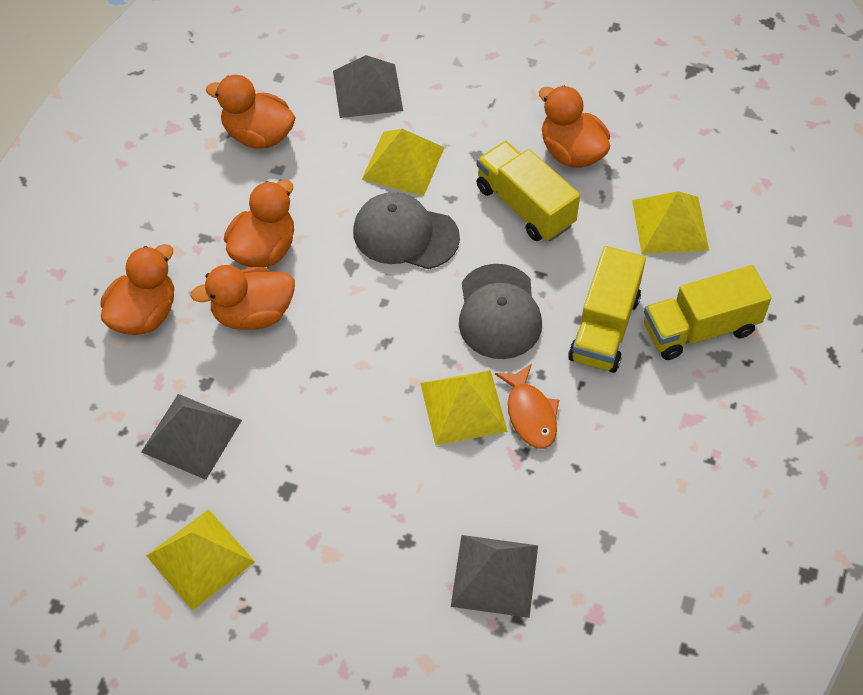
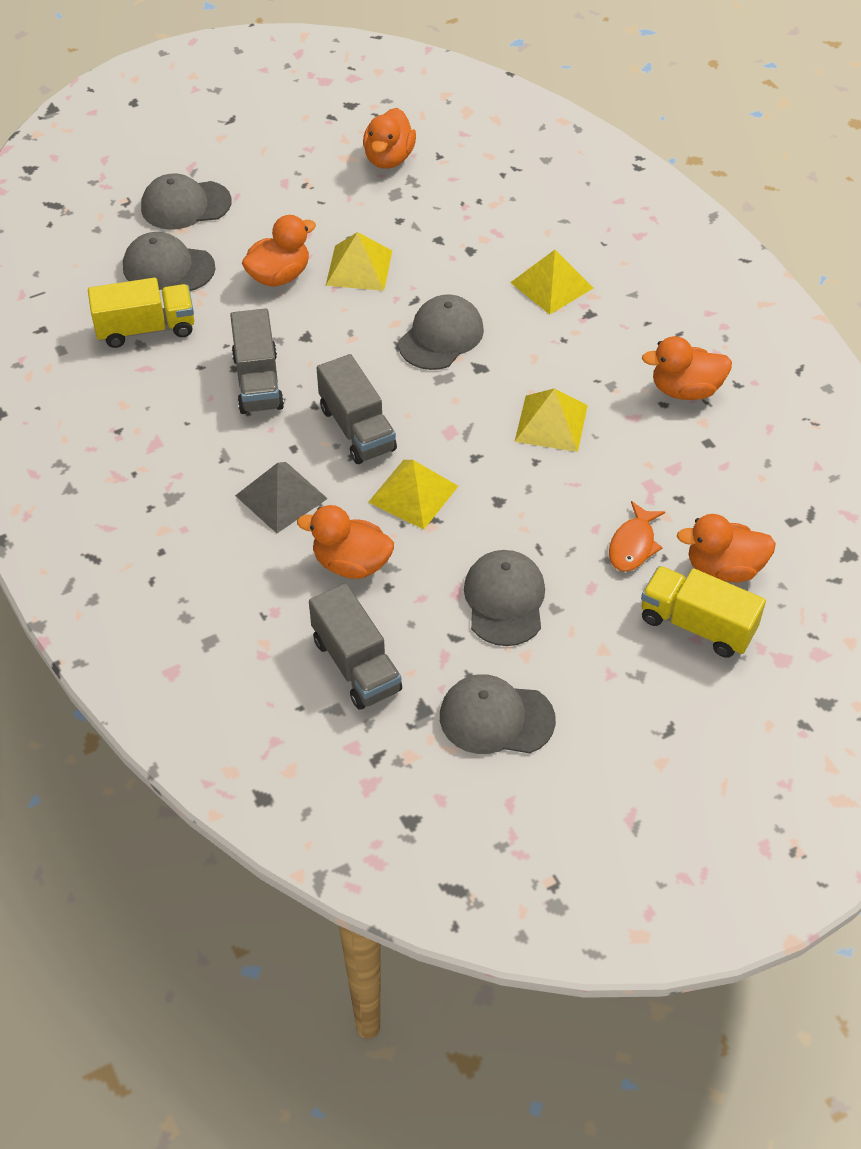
grey cap: [353,192,460,269] [459,264,542,359] = 2 -> [123,232,216,291] [141,173,232,230] [398,294,484,370] [440,674,556,754] [464,550,545,646] = 5
grey pyramid: [141,394,242,480] [333,55,403,118] [451,535,538,618] = 3 -> [235,462,328,533] = 1
grey truck: none = 0 -> [230,308,284,414] [309,583,402,710] [317,354,397,464] = 3
yellow truck: [476,141,580,241] [568,246,646,373] [644,265,771,360] = 3 -> [88,278,194,348] [641,566,766,658] = 2

